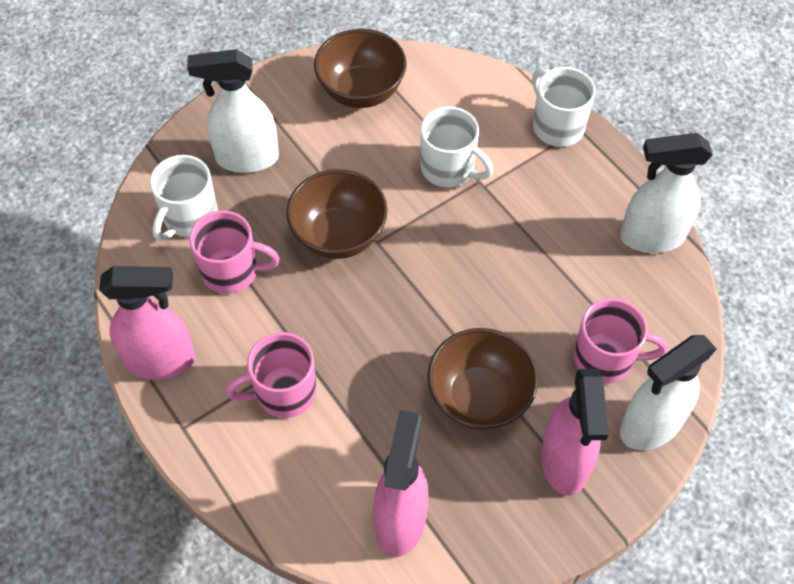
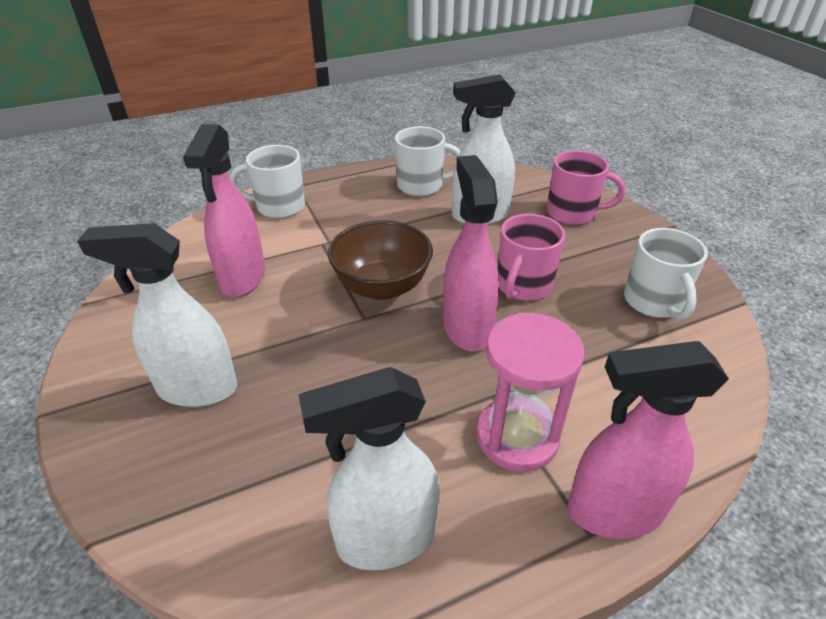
brown bowl: [286,169,388,259] [314,29,407,108] [427,328,538,430] = 3 -> [328,220,433,300] = 1
pink hourglass: none = 0 -> [476,312,584,472] = 1
pink mug: [189,210,280,294] [226,332,317,418] [574,298,667,384] = 3 -> [498,214,565,301] [547,150,625,225] = 2

